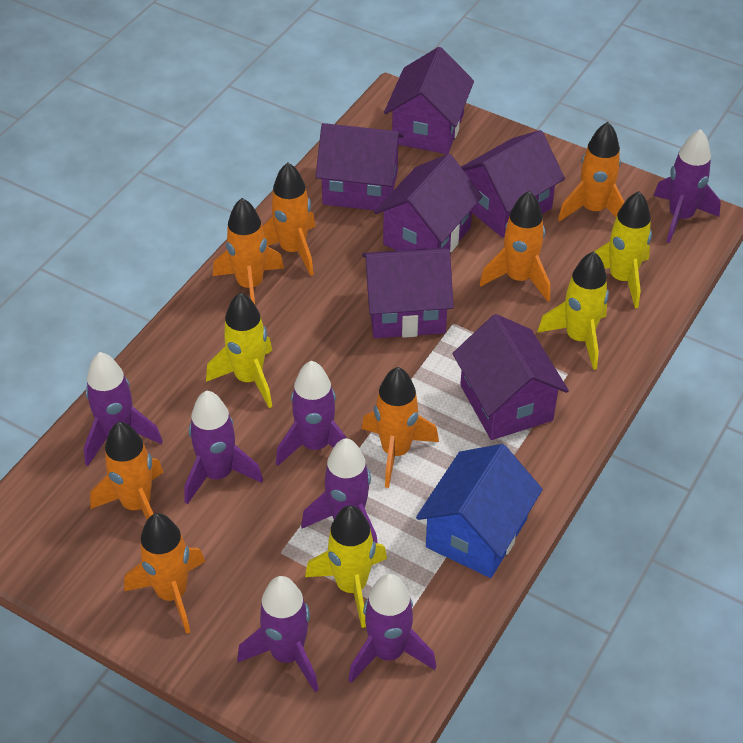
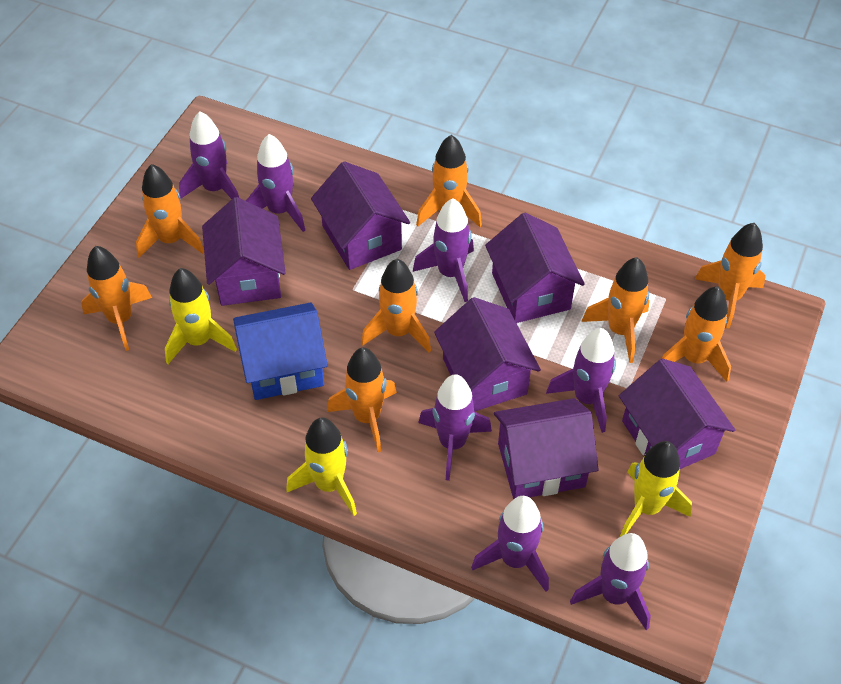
orange rocket: [90,422,163,520] [124,513,205,634] [213,198,284,304] [262,162,315,276] [362,367,439,488] [480,191,550,301] [558,122,625,222] = 7 -> [81,246,152,351] [136,164,204,258] [327,348,397,452] [361,259,431,353] [416,135,482,227] [581,257,650,363] [661,286,731,382] [695,223,766,329] = 8
yellow rocket: [206,293,272,408] [305,505,387,628] [537,251,609,370] [594,191,652,309] = 4 -> [165,268,237,364] [286,417,357,516] [620,441,692,537] = 3

